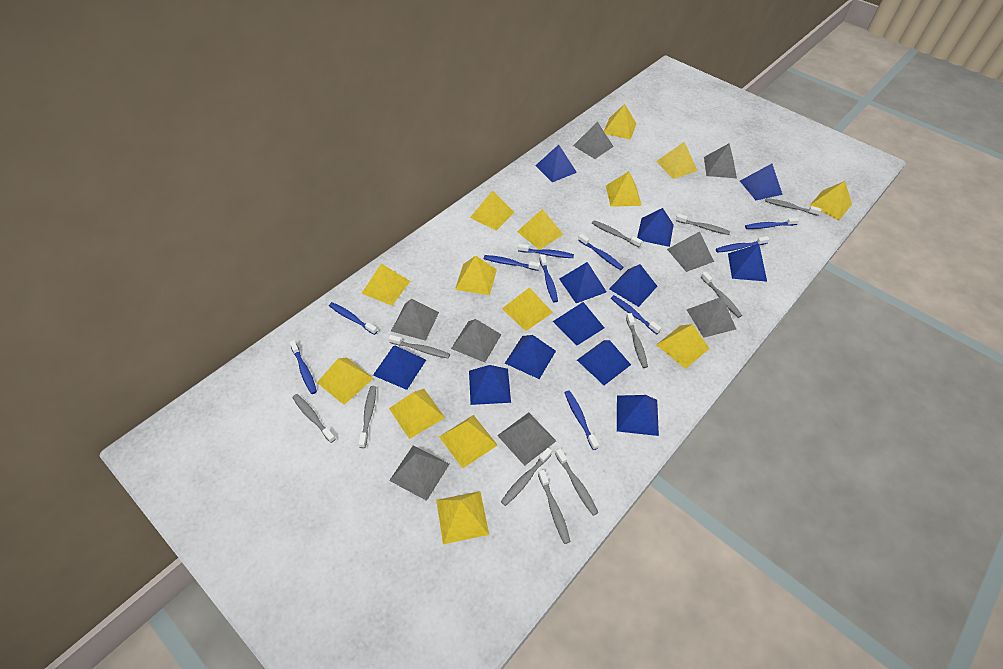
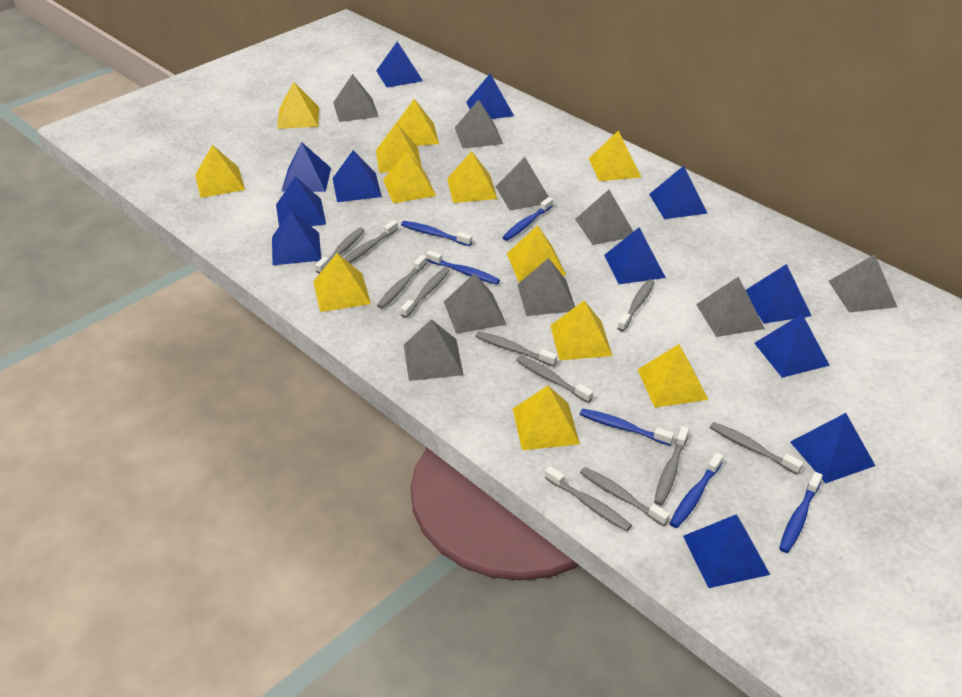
blue toothbrush: [290,340,317,394] [329,302,378,335] [484,255,540,271] [518,244,574,258] [539,254,558,303] [564,390,599,450] [578,234,623,270] [611,295,661,334] [716,236,769,253] [745,217,799,229] = 10 -> [401,221,472,246] [426,250,500,285] [502,197,553,241] [580,408,674,446] [670,453,724,528] [779,472,822,553] = 6
grey pyramid: [389,445,449,501] [391,299,439,341] [451,319,502,362] [497,412,556,466] [573,122,614,159] [667,231,714,272] [687,297,736,338] [704,143,737,178] = 8 -> [333,74,379,122] [404,319,463,381] [444,273,507,334] [455,99,503,149] [496,157,549,211] [517,258,575,316] [575,190,633,245] [696,277,765,337] [829,254,897,313] = 9
yellow pyramid: [317,357,374,405] [361,264,410,306] [389,389,445,439] [436,491,489,544] [439,415,497,468] [455,256,497,295] [470,190,515,231] [502,287,553,331] [517,209,563,250] [604,104,637,140] [606,171,642,207] [656,142,698,179] [656,324,710,369] [809,181,852,220] = 14 -> [195,145,245,198] [277,82,319,129] [313,253,371,312] [376,123,422,173] [383,150,436,203] [396,99,439,146] [447,151,497,203] [507,225,566,282] [513,386,580,450] [550,300,612,360] [589,130,641,181] [637,344,708,408] = 12

